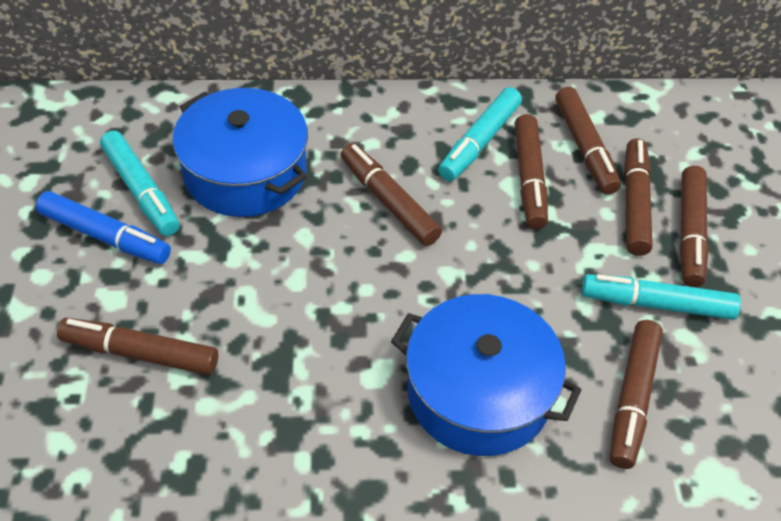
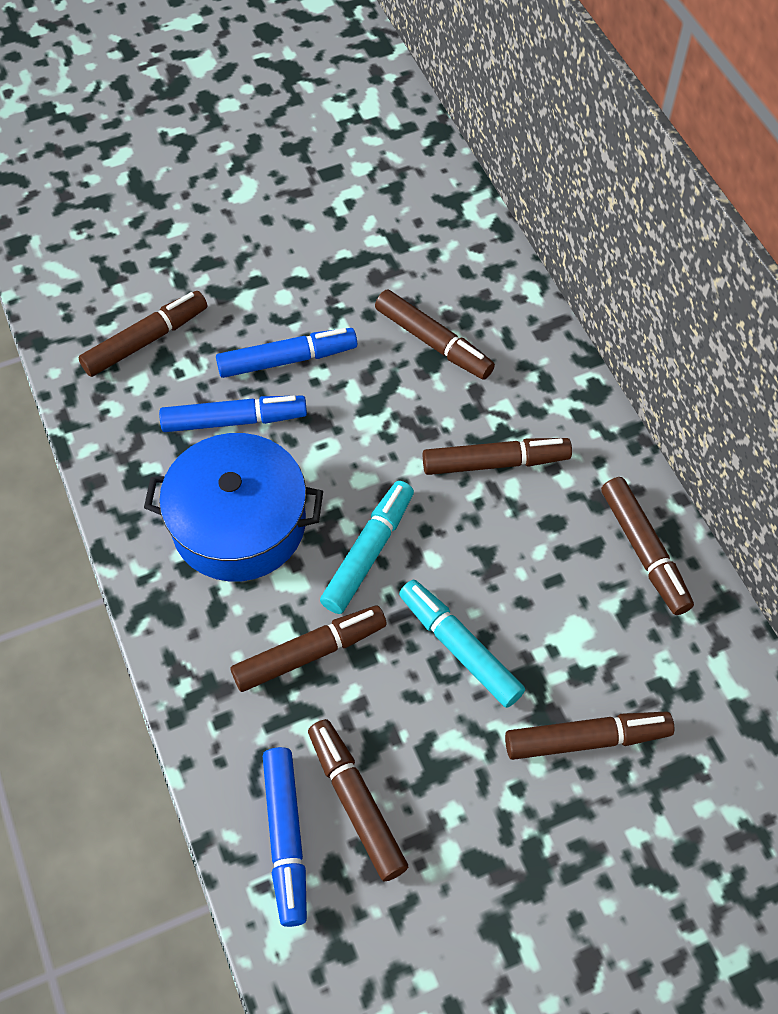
blue marker: [36,191,171,264] = 1 -> [159,396,307,432] [216,328,357,378] [263,747,307,927] = 3
blue pot: [172,88,308,217] [391,294,581,456] = 2 -> [144,433,323,582] = 1
turquoise marker: [100,131,180,236] [438,87,522,181] [582,274,741,320] = 3 -> [320,481,414,614] [399,580,525,708] = 2

